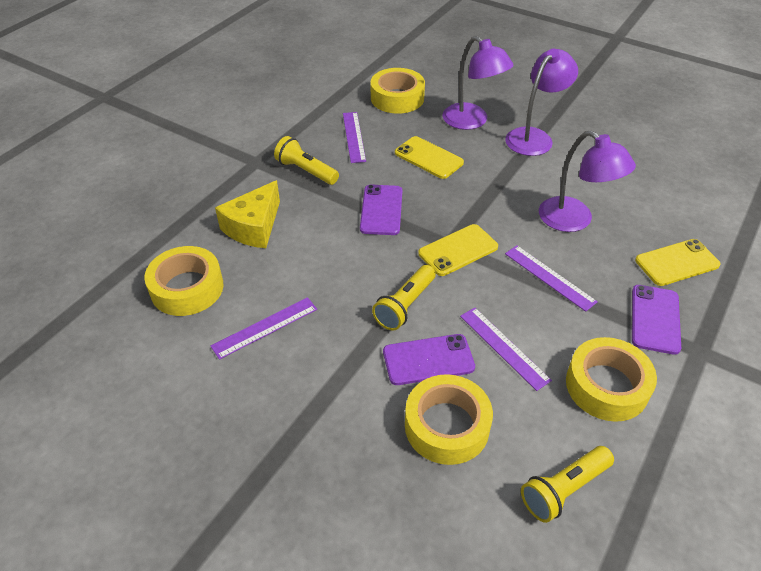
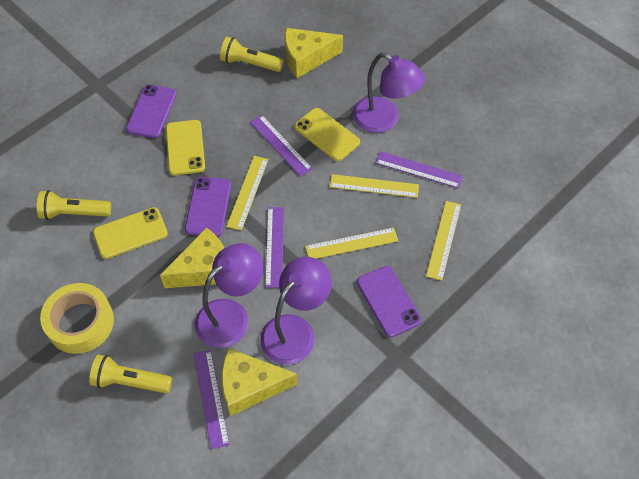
yellow cheese: [215,180,280,248] = 1 -> [160,227,224,288] [221,348,298,416] [285,28,343,78] = 3
yellow ruler: none = 0 -> [226,156,268,231] [305,228,398,259] [330,174,419,198] [426,201,461,281] = 4
yellow tape: [144,246,223,316] [371,68,425,114] [405,374,493,465] [566,337,657,422] = 4 -> [40,283,114,354] = 1

